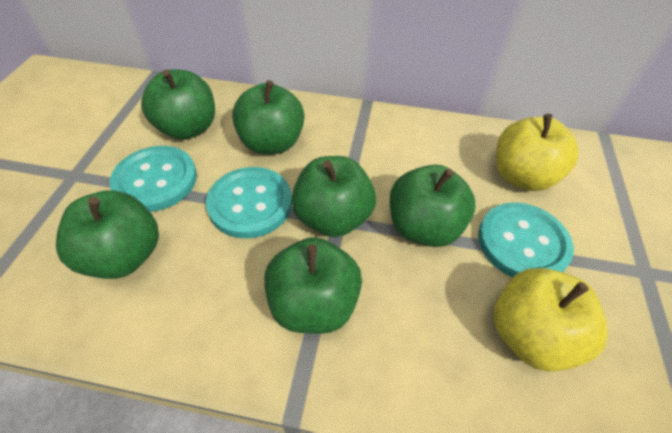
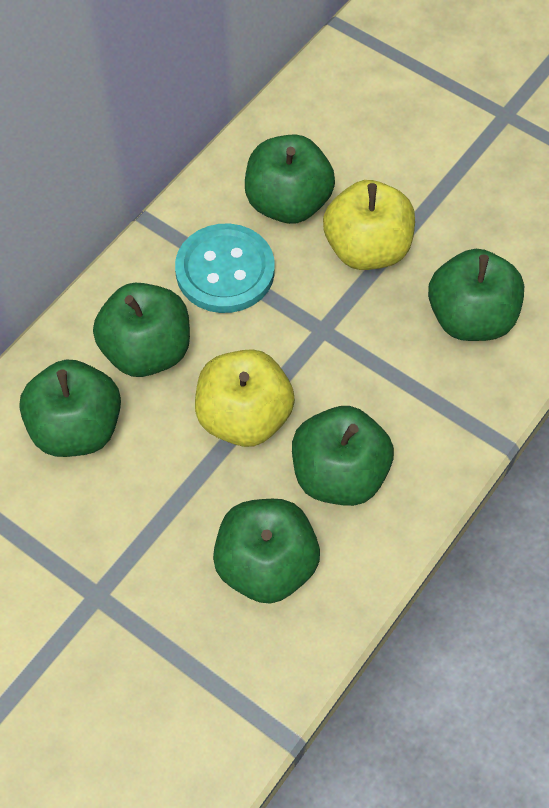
turquoise button: [110,146,197,212] [206,167,292,238] [478,202,574,277] = 3 -> [175,224,275,313] = 1

